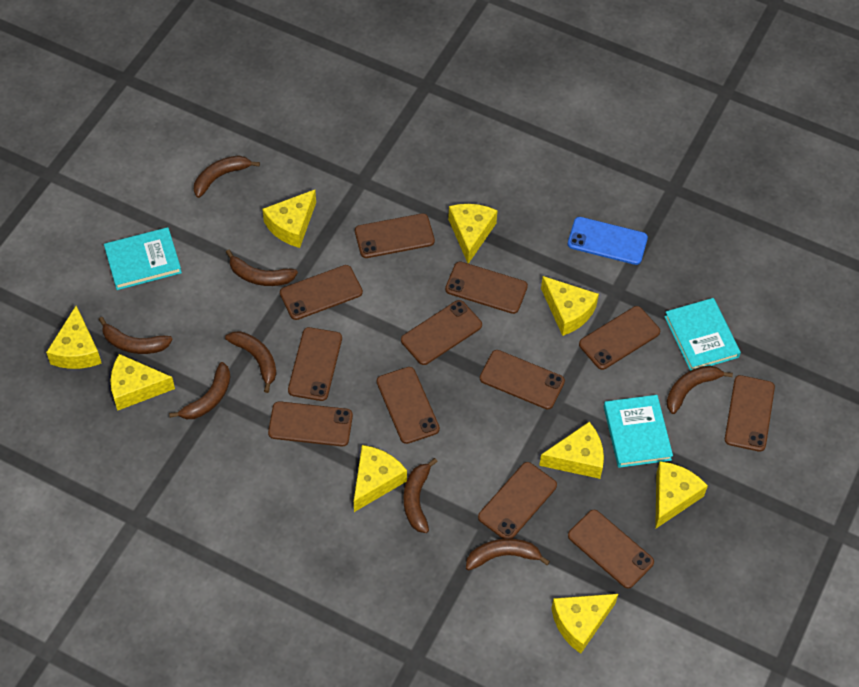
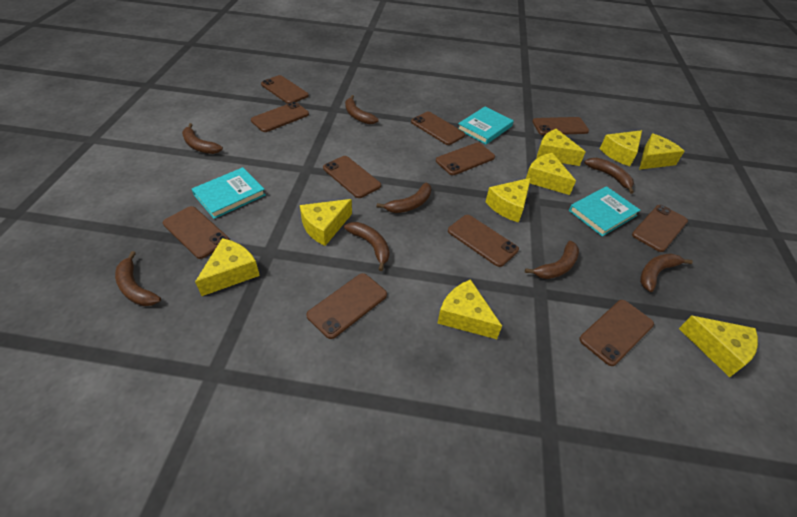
blue phone: [568,217,648,265] = 1 -> none = 0
brown phone: [268,401,353,446] [280,265,363,320] [288,327,342,401] [355,213,435,258] [377,367,440,444] [401,300,482,365] [445,262,528,314] [478,462,557,539] [480,350,565,409] [568,510,654,589] [579,306,660,370] [725,375,775,452] = 12 -> [163,206,229,259] [251,102,309,132] [261,75,309,104] [306,273,387,339] [323,156,381,198] [411,112,465,145] [436,142,495,175] [448,215,519,267] [532,117,589,135] [579,300,654,366] [632,205,688,252] = 11

